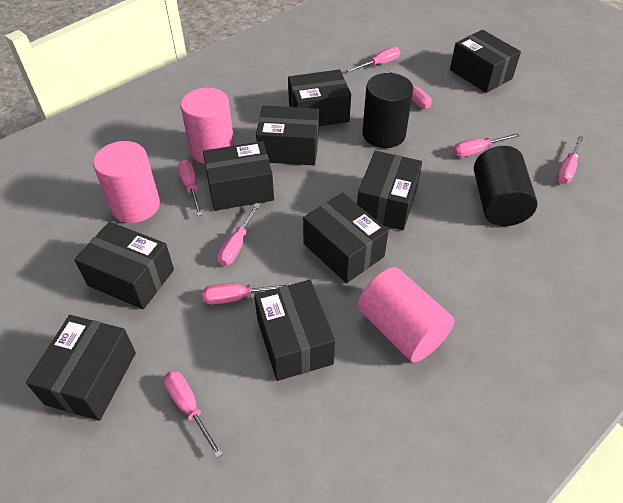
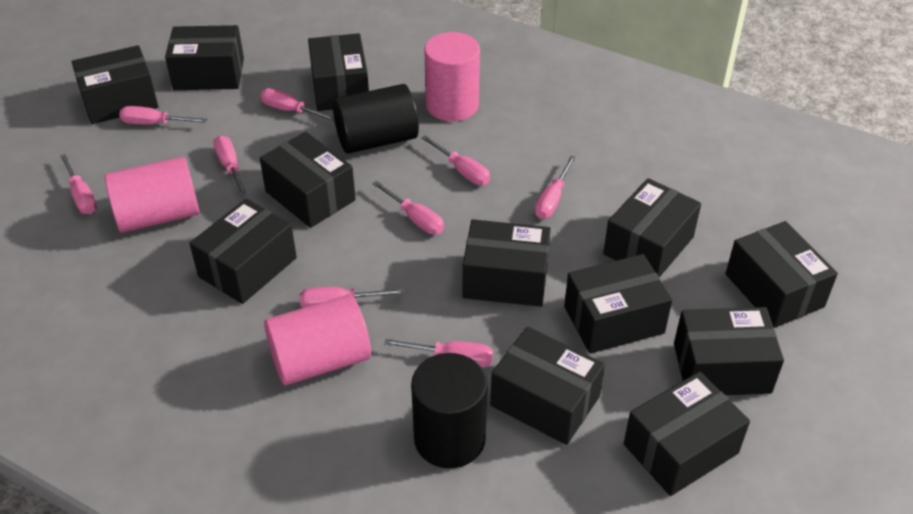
black box: [26,315,136,421] [74,222,174,309] [203,141,274,211] [254,280,335,381] [256,105,319,165] [288,69,351,126] [303,193,389,283] [357,151,422,230] [450,30,521,93] = 9 -> [72,45,158,124] [165,25,244,90] [189,199,297,304] [260,132,356,228] [308,33,369,111] [462,219,551,307] [490,327,605,445] [564,254,672,354] [603,178,701,278] [624,371,750,496] [674,307,784,395] [726,221,838,328] = 12
pink screwdriver: [164,371,223,458] [178,160,203,216] [202,283,293,304] [217,203,260,266] [347,47,400,73] [388,70,432,109] [453,133,520,157] [556,136,583,184] = 8 -> [60,154,97,214] [119,106,208,125] [213,136,248,197] [260,88,335,122] [300,287,405,308] [372,181,444,234] [384,339,493,367] [421,135,490,185] [535,156,576,219] = 9

